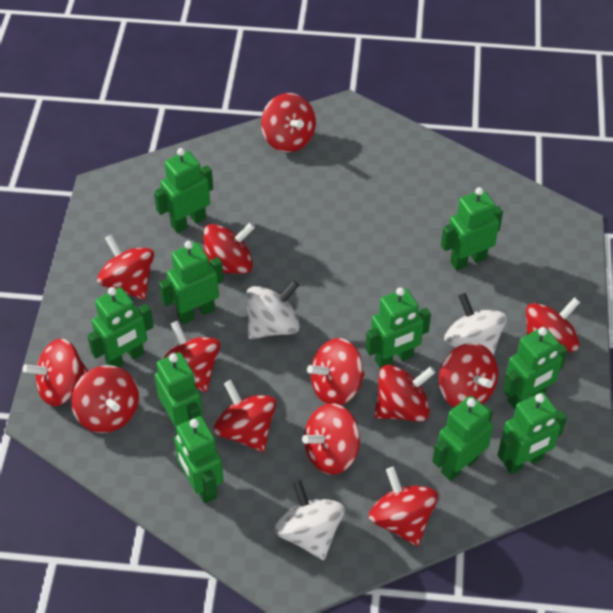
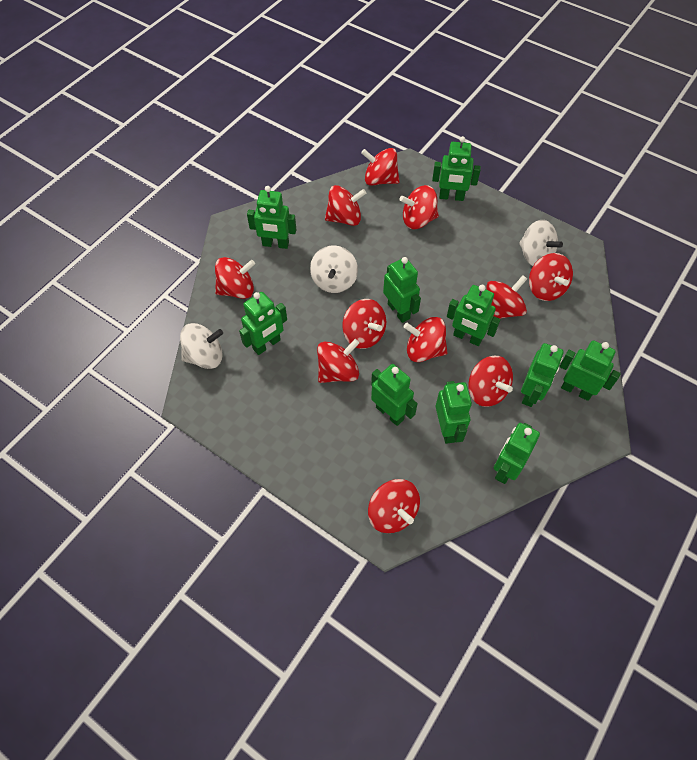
red spinning top: [23,338,88,407] [71,365,139,433] [97,234,154,300] [163,321,221,392] [203,222,255,274] [214,380,277,452] [261,93,316,152] [302,403,360,475] [307,338,365,405] [369,467,438,546] [374,365,436,422] [439,343,498,407] [526,297,580,352] = 13 -> [215,257,255,299] [317,339,359,383] [325,185,366,226] [342,299,386,349] [361,148,400,186] [368,479,420,533] [400,185,439,229] [403,317,447,362] [468,356,513,407] [486,275,527,319] [529,253,573,301] = 11

